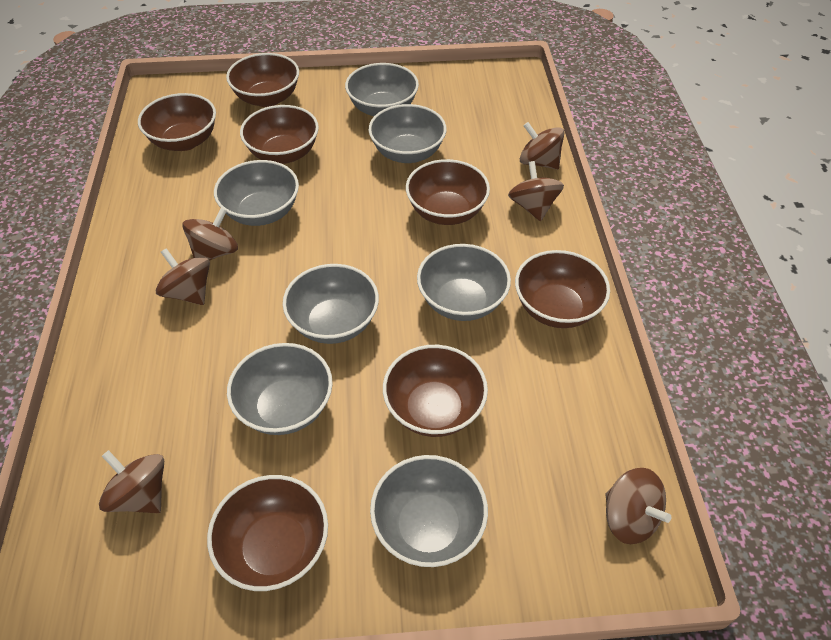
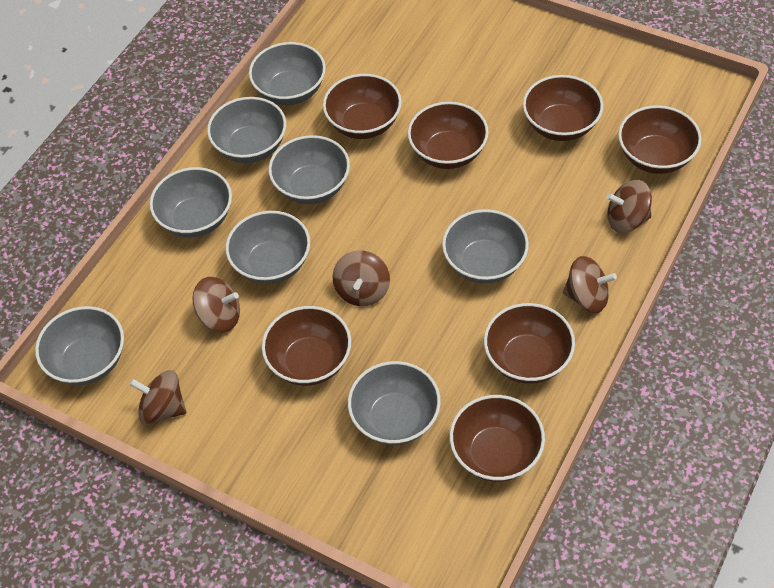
brown spinning top: [99,450,164,513] [156,248,210,305] [182,208,238,261] [508,161,564,221] [520,122,565,169] [605,468,671,544] = 6 -> [129,370,186,425] [193,277,240,333] [332,250,390,306] [563,256,617,313] [606,180,652,233] = 5
grey bowl: [214,160,299,226] [227,343,333,435] [283,264,379,344] [345,63,419,116] [368,104,447,163] [370,455,488,567] [417,244,511,321] = 7 -> [35,306,124,385] [150,167,232,238] [207,97,286,163] [226,211,310,284] [249,42,326,105] [269,135,350,204] [348,361,441,445] [442,209,529,284] = 8

